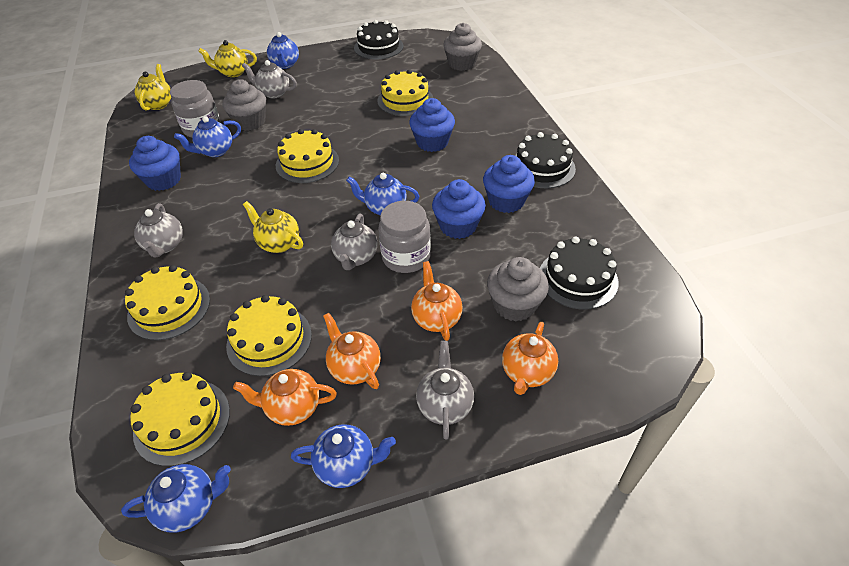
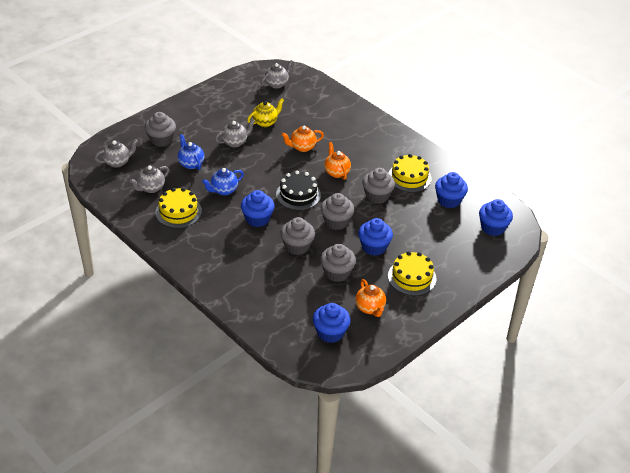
black cake: [354,20,404,59] [515,132,576,188] [540,237,618,309] = 3 -> [276,171,321,210] = 1
blue cupcake: [129,136,181,191] [409,98,455,152] [432,179,486,239] [483,155,535,213] = 4 -> [241,190,275,227] [313,303,351,343] [358,218,393,256] [435,172,468,208] [479,199,513,236] = 5
blue teapot: [121,464,231,532] [174,116,241,157] [267,32,299,69] [291,424,396,488] [346,173,419,216] = 5 -> [178,134,204,170] [202,168,244,195] = 2
grey cupcake: [222,79,266,131] [443,23,482,71] [487,257,549,321] = 3 -> [145,112,176,147] [280,217,315,255] [320,244,356,282] [321,193,354,230] [362,168,395,204] = 5
grey jar: [170,80,221,138] [378,201,431,273] = 2 -> none = 0
orange teapot: [233,369,337,426] [323,313,381,389] [411,261,462,341] [502,322,558,395] = 4 -> [281,125,324,152] [324,142,351,180] [355,279,386,317] = 3
yellow cake: [125,265,210,340] [130,372,230,466] [226,295,312,376] [276,129,339,183] [377,69,433,116] = 5 -> [155,188,202,228] [388,154,432,192] [388,251,437,295] = 3
yellow teapot: [135,64,171,111] [198,40,257,77] [243,201,303,253] = 3 -> [247,99,284,127] = 1

